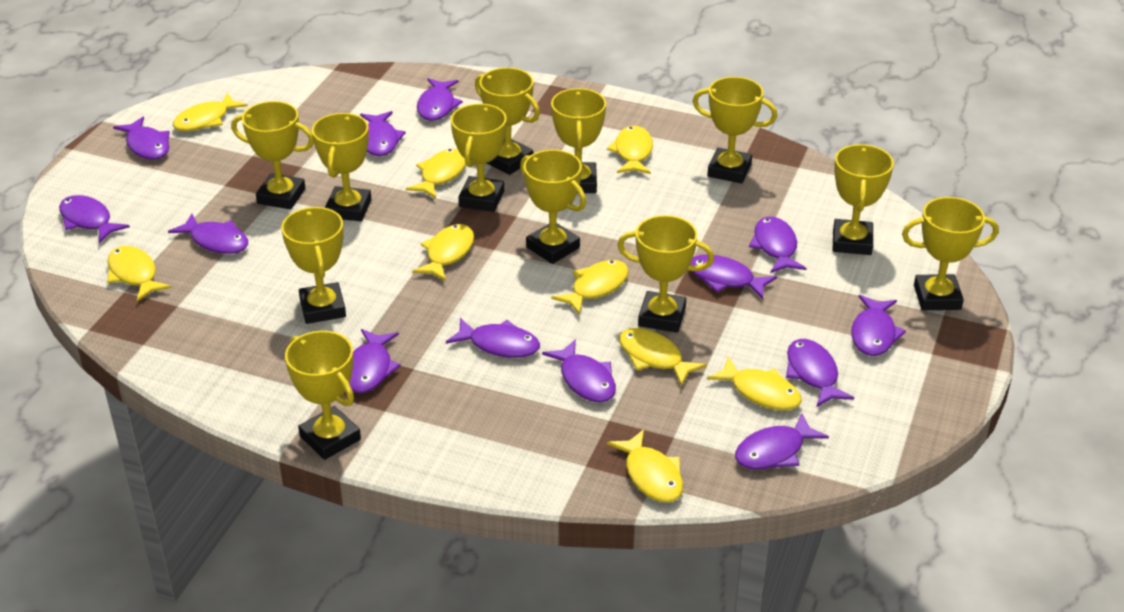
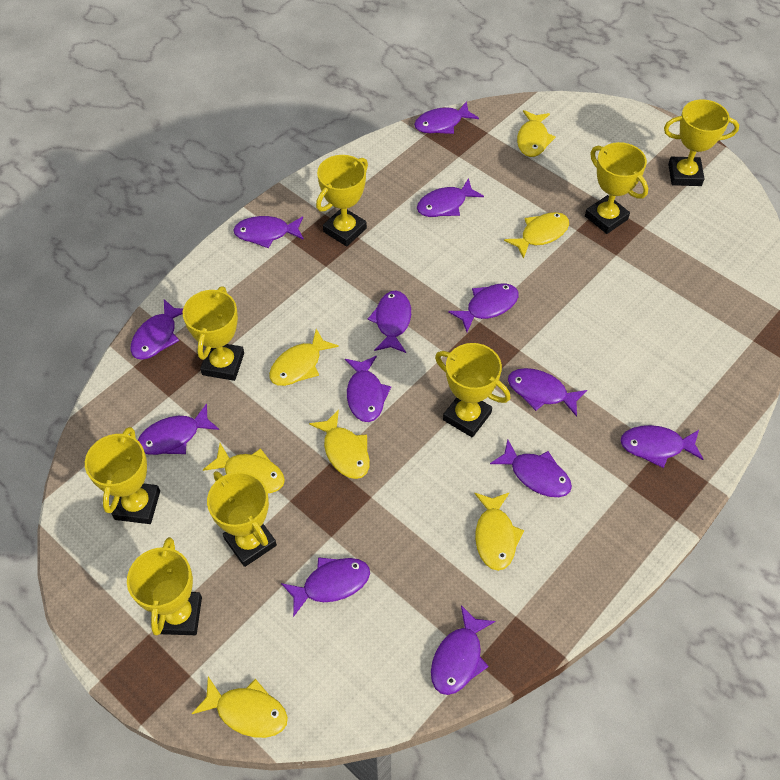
yellow fish: [107,246,172,302] [173,92,248,131] [406,149,466,199] [412,224,474,281] [551,260,629,315] [607,126,653,174] [607,429,683,503] [619,328,707,386] [707,356,802,411] = 9 -> [192,677,288,738] [203,443,285,493] [269,329,339,386] [309,409,370,479] [474,492,524,571] [504,212,569,259] [517,110,556,157] = 7
yellow trophy: [231,101,314,209] [281,207,346,324] [285,331,361,460] [312,113,371,221] [451,103,507,212] [475,68,540,175] [520,150,586,264] [551,88,606,193] [617,215,714,333] [692,77,777,184] [833,144,894,255] [902,197,999,310] = 12 -> [85,427,160,524] [127,537,202,635] [183,286,244,381] [207,471,277,567] [316,155,368,246] [435,343,510,437] [585,142,648,234] [664,99,739,186] = 8

